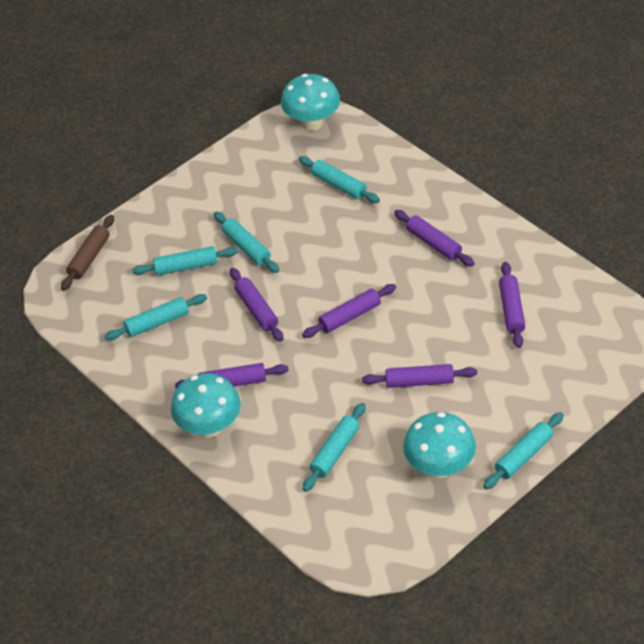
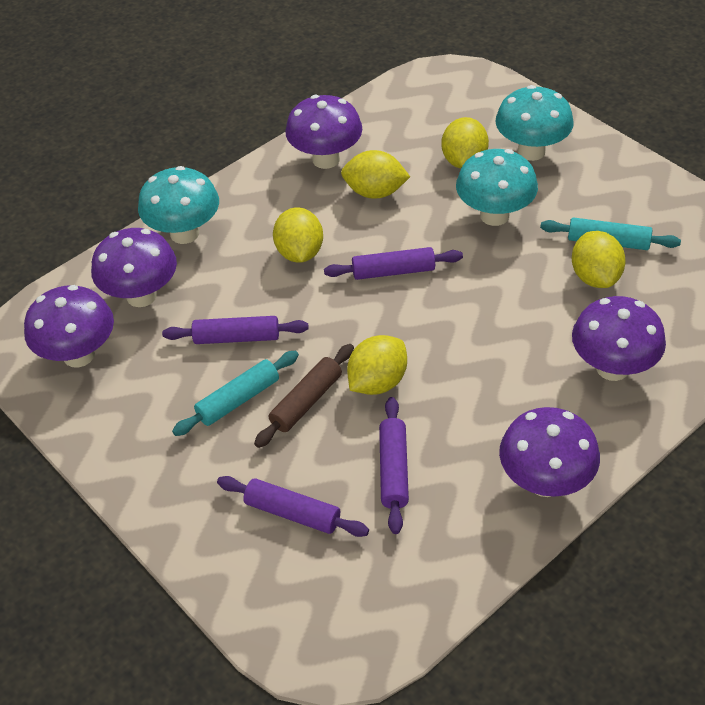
purple mushroom: none = 0 -> [24,285,114,368] [91,228,177,307] [285,95,362,169] [499,407,600,497] [572,296,666,381] = 5
purple rolling pin: [175,363,289,389] [230,268,283,342] [302,284,396,338] [362,364,477,388] [394,210,475,266] [499,262,525,348] = 6 -> [162,316,309,344] [217,476,369,537] [324,247,463,280] [379,397,409,534] = 4
turquoise rolling pin: [105,294,207,340] [132,246,238,275] [214,211,279,273] [299,156,380,203] [303,403,366,492] [483,412,564,489] = 6 -> [172,351,299,436] [540,217,681,250] = 2
yellow lemon: none = 0 -> [273,207,323,263] [341,150,410,199] [347,335,407,395] [441,117,489,168] [572,231,626,288] = 5

